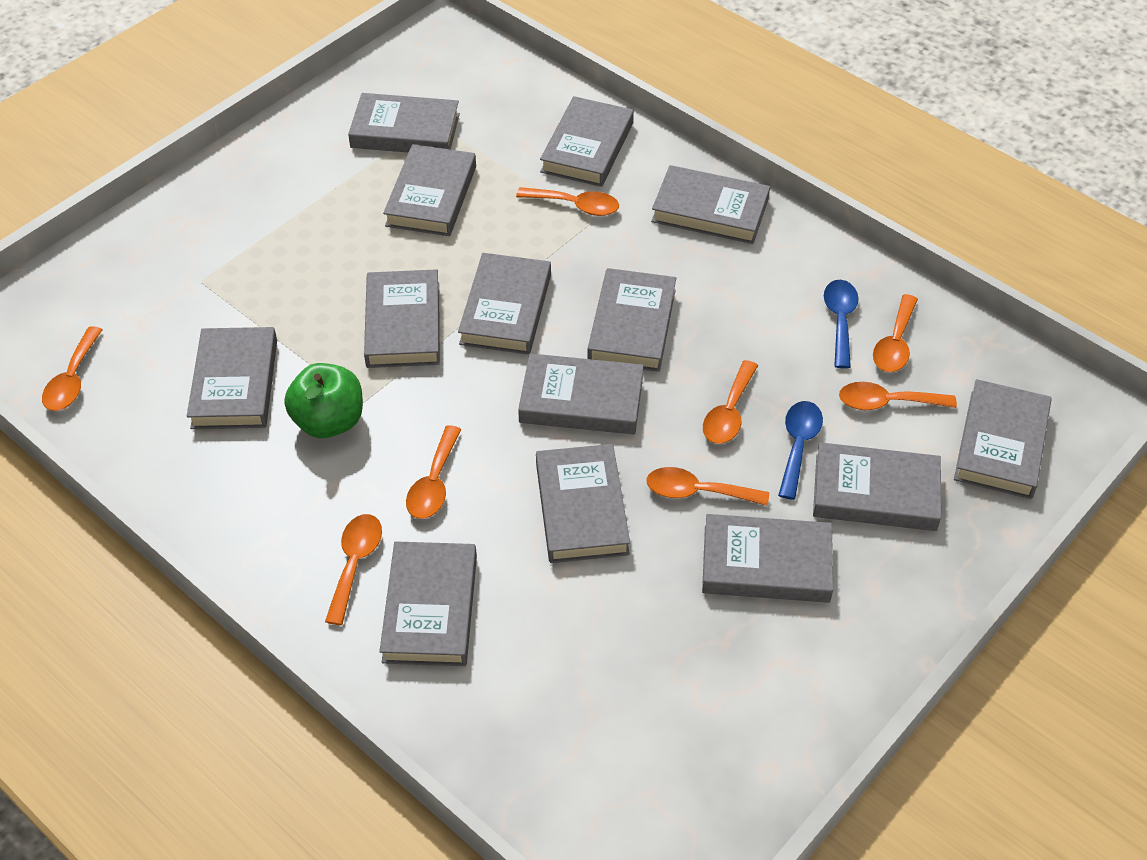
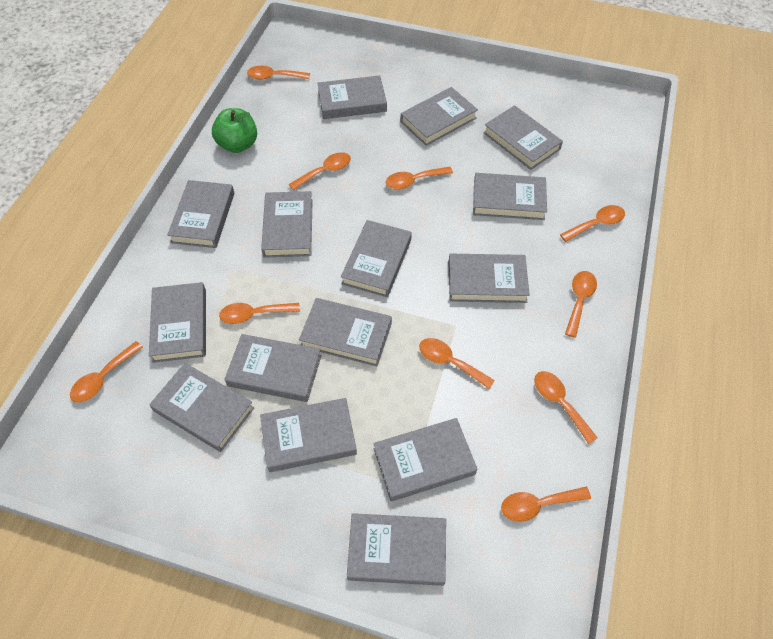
blue spoon: [778,401,823,500] [824,280,859,369] = 2 -> none = 0
grey book: [187,327,277,429] [348,93,460,153] [364,269,440,368] [379,541,477,666] [383,144,476,236] [458,253,551,355] [518,353,644,434] [536,444,630,563] [540,96,634,187] [587,268,676,372] [651,165,770,244] [702,514,833,603] [813,442,941,531] [954,379,1052,499] = 14 -> [149,282,206,363] [149,363,254,452] [167,180,234,248] [224,334,321,402] [260,398,357,472] [261,191,313,258] [299,298,392,367] [317,75,387,119] [341,220,412,297] [347,513,446,586] [373,418,477,501] [401,87,478,146] [448,254,530,303] [473,173,547,220] [483,105,563,170] = 15
orange spoon: [42,326,103,411] [325,514,382,625] [406,425,462,519] [516,187,619,216] [646,467,769,506] [703,360,758,444] [839,382,957,410] [873,294,918,372] = 8 -> [70,341,143,402] [219,303,300,324] [247,66,310,80] [289,152,351,190] [386,167,453,189] [419,338,495,389] [501,487,591,522] [534,371,598,444] [560,205,625,242] [565,271,597,338] = 10

